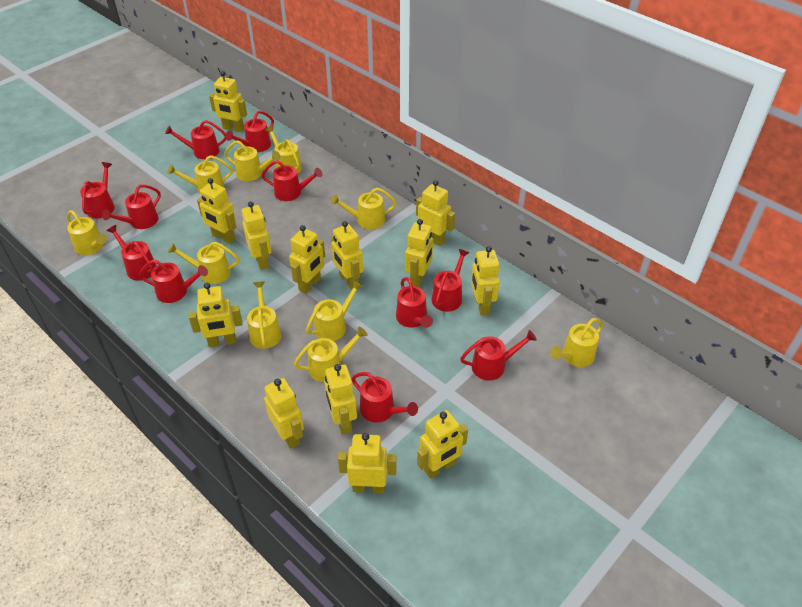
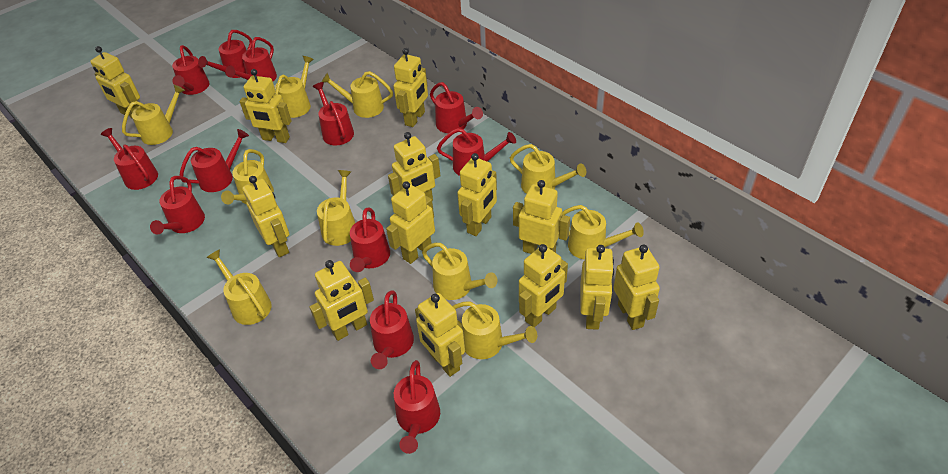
red watering can: [80,162,115,218] [102,184,161,229] [107,225,157,281] [139,259,208,303] [165,120,227,159] [226,111,274,152] [262,160,322,201] [351,372,418,423] [396,277,433,328] [431,249,469,312] [460,330,537,380] = 11 -> [100,128,158,190] [150,176,205,235] [172,45,209,95] [180,129,249,192] [198,30,252,78] [226,37,277,81] [313,82,354,146] [350,208,390,272] [370,291,414,369] [394,360,440,454] [430,82,483,133] [437,128,516,176] = 12

